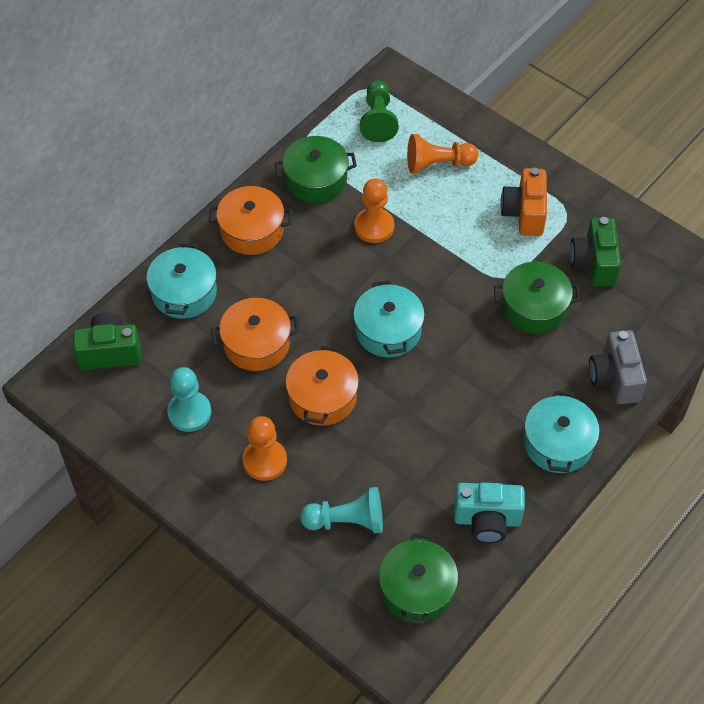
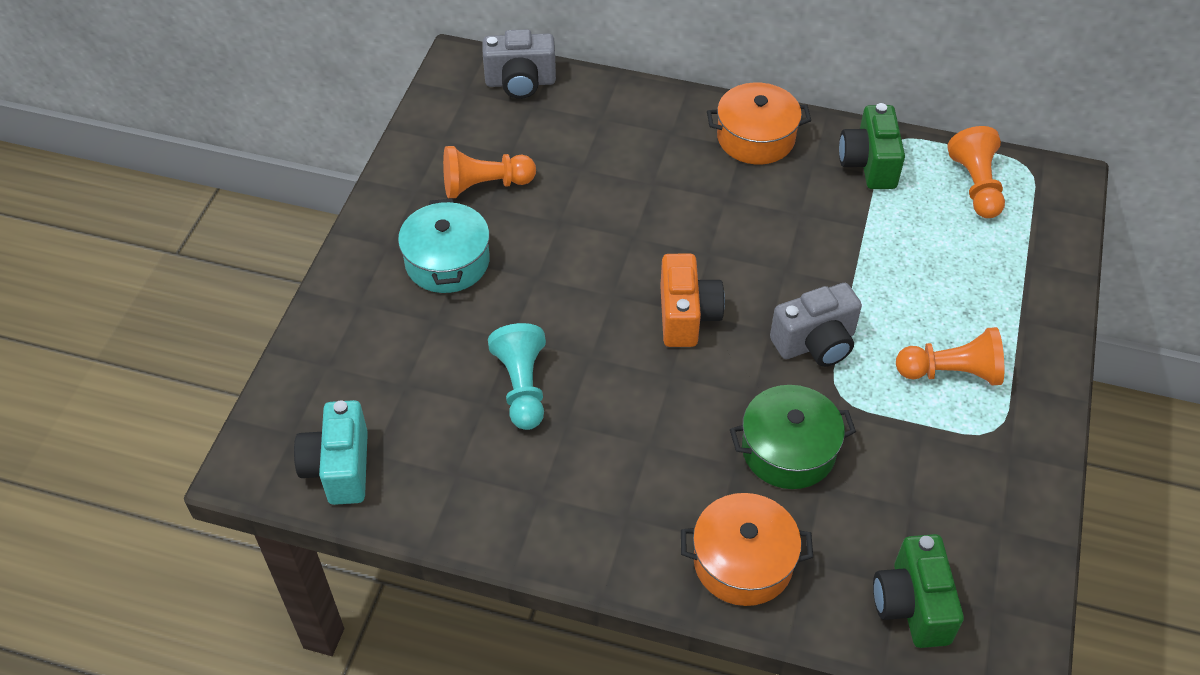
green pawn: [360,80,398,142] = 1 -> none = 0
green pot: [275,136,357,203] [379,533,458,625] [494,262,581,334] = 3 -> [730,385,856,489] = 1
grey camera: [589,330,647,404] = 1 -> [483,29,556,99] [770,283,862,367] = 2
orange pot: [209,186,292,255] [211,298,300,371] [285,345,359,426] = 3 -> [681,493,813,606] [707,83,811,164] = 2
turquoise pawn: [167,367,211,432] [300,487,383,533] = 2 -> [488,323,546,430] = 1
turquoise pot: [146,243,217,319] [353,280,425,357] [524,391,600,473] = 3 -> [398,199,490,293] = 1

